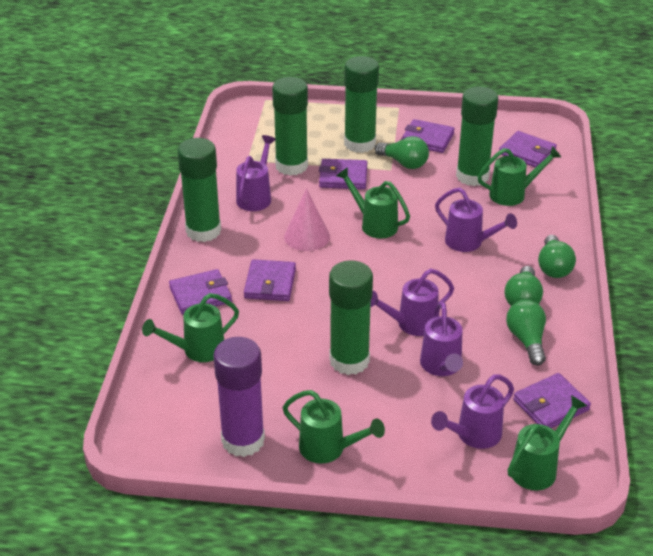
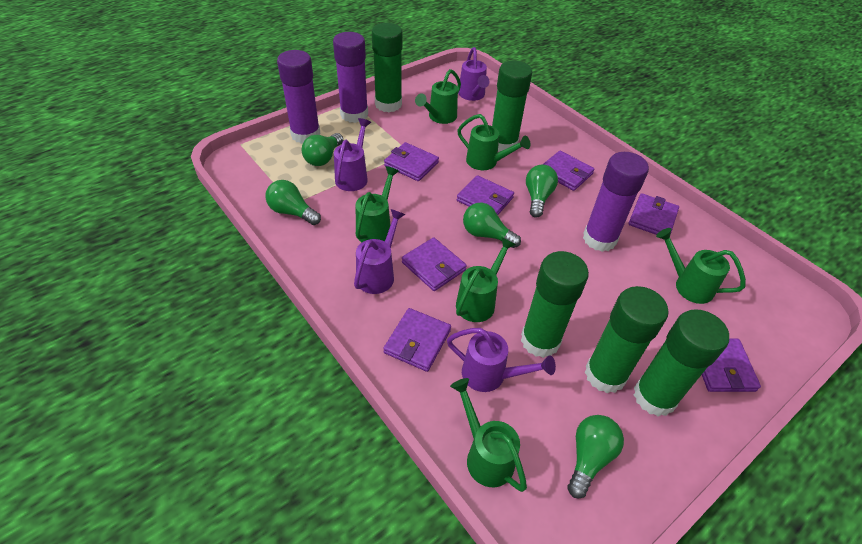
green light bulb: [375,136,429,169] [505,266,543,306] [506,300,546,366] [538,235,576,278] = 4 -> [266,180,321,225] [302,133,343,166] [463,203,521,248] [526,165,558,218] [567,415,624,499] = 5
green watering can: [142,293,239,362] [283,390,385,464] [336,167,410,239] [477,146,561,206] [508,395,587,490] = 5 -> [356,166,399,242] [415,69,461,124] [450,378,527,492] [456,237,516,322] [457,114,530,170] [656,228,746,304] = 6
pink cone: [284,189,330,251] = 1 -> none = 0
purple glue stick: [213,337,265,457] = 1 -> [277,50,321,144] [333,32,368,123] [583,152,649,252] = 3
purple wallet: [169,269,232,315] [244,259,296,301] [319,159,367,189] [402,119,455,153] [499,131,557,168] [513,373,591,428] = 6 -> [383,308,451,372] [384,142,439,181] [402,237,467,291] [457,175,514,215] [542,151,595,191] [628,193,679,235] [702,339,761,392] = 7
purple watering can: [236,135,276,211] [370,269,454,336] [420,302,463,376] [431,374,514,449] [435,188,517,252] = 5 -> [334,118,371,191] [354,209,405,294] [447,328,556,392] [458,47,490,101] = 4

